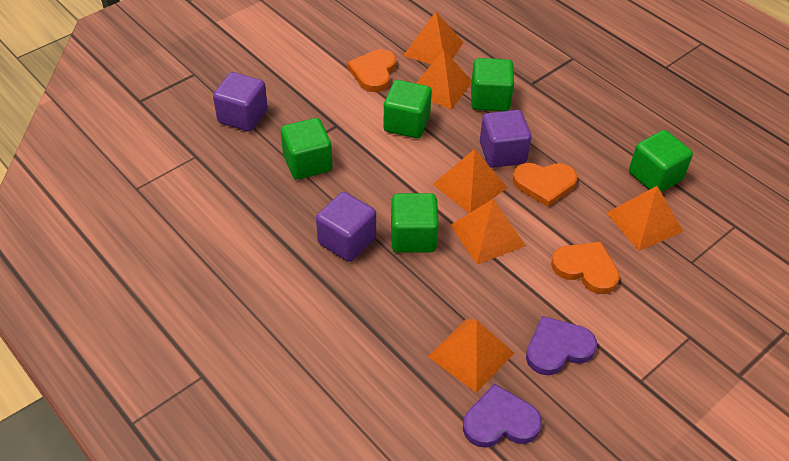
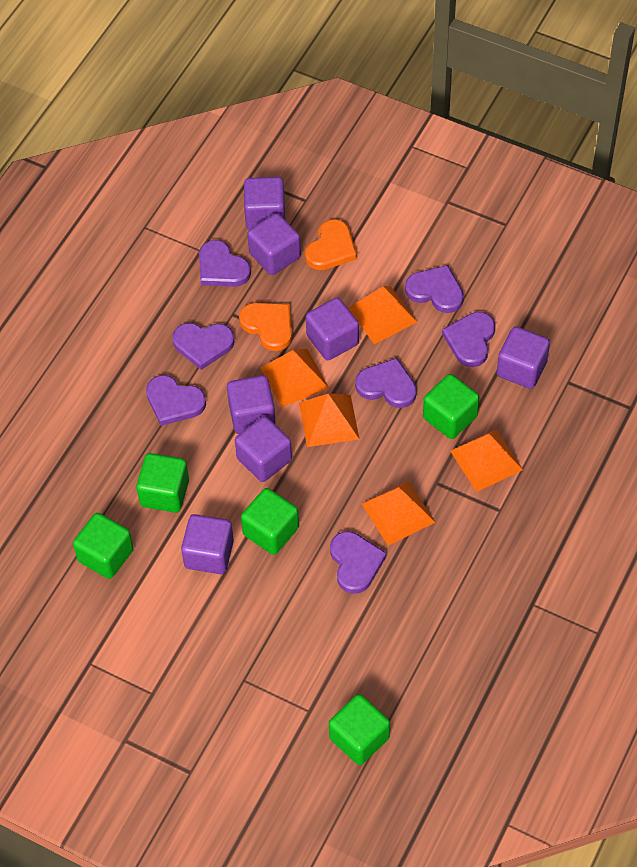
orange heart: [347,49,396,92] [512,163,577,207] [551,242,620,294] = 3 -> [239,303,292,351] [305,219,357,270] = 2
orange pyramid: [403,12,464,64] [416,50,472,110] [428,319,514,393] [433,149,507,213] [450,199,526,264] [606,186,683,251] = 6 -> [261,349,329,407] [299,393,359,447] [348,286,418,344] [362,481,435,546] [450,430,523,492] = 5
purple cube: [213,72,268,132] [316,192,376,262] [480,110,531,168] = 3 -> [181,514,234,574] [227,375,275,434] [235,416,292,482] [244,177,285,229] [247,213,301,275] [306,297,359,360] [497,327,550,389] = 7
purple heart: [463,384,542,448] [526,316,597,375] = 2 -> [146,375,206,426] [172,323,234,370] [199,240,251,287] [330,531,386,594] [355,358,417,408] [405,265,464,313] [442,312,495,367] = 7

